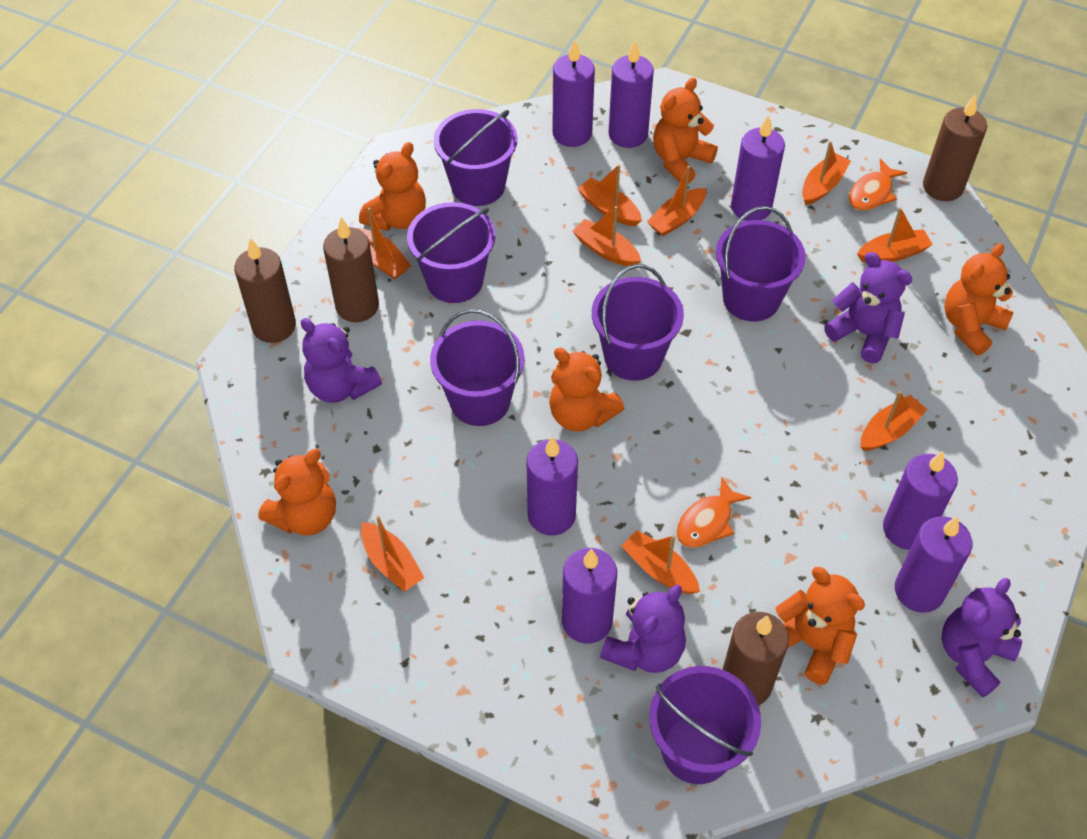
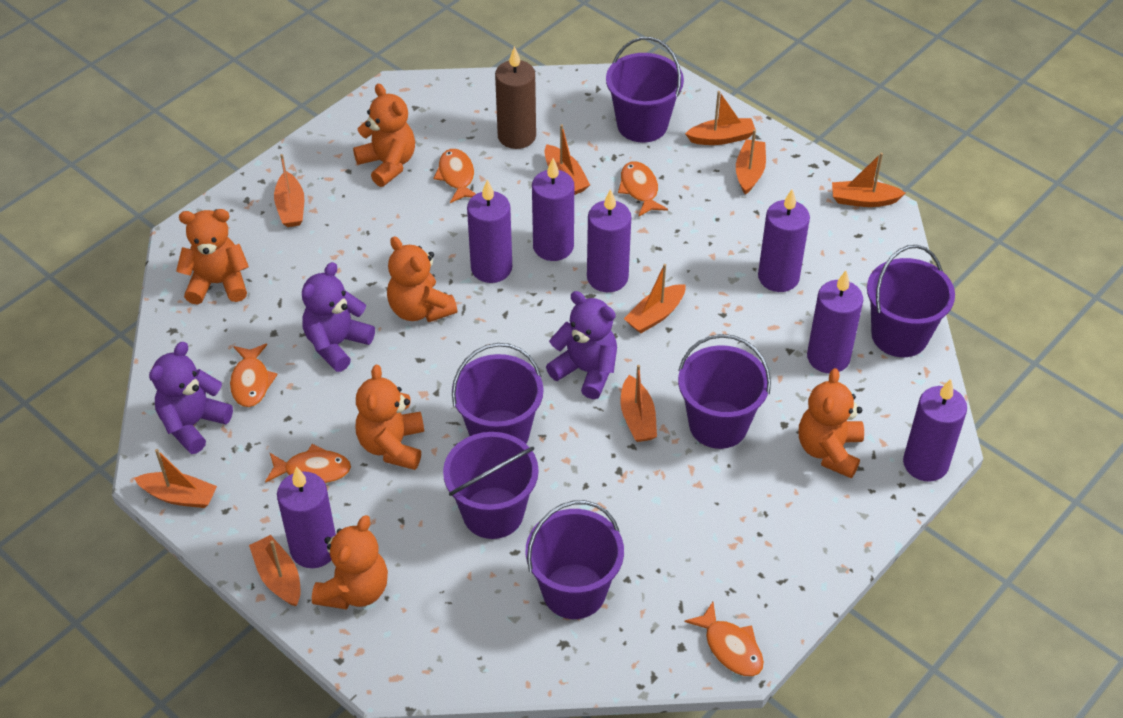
brown candle: [234,238,296,343] [323,217,379,322] [722,612,789,705] [923,94,987,201] = 4 -> [495,46,536,149] = 1
orange fish: [677,477,751,548] [849,158,907,211] = 2 -> [230,344,278,407] [265,444,351,483] [433,149,476,203] [618,161,668,217] [684,602,764,677] = 5
purple teddy bear: [301,318,382,403] [600,585,686,673] [824,252,913,363] [941,578,1022,698] = 4 -> [149,342,233,454] [302,262,375,372] [546,291,617,399] = 3

